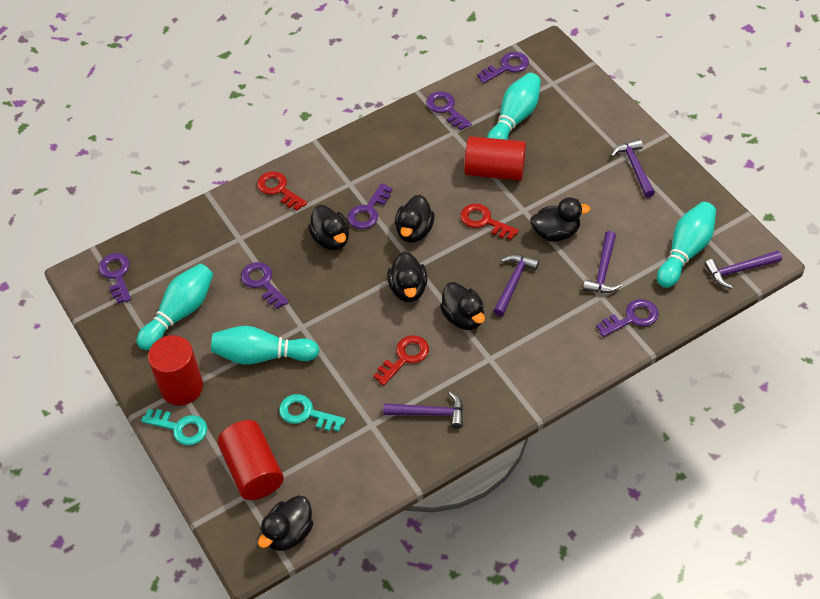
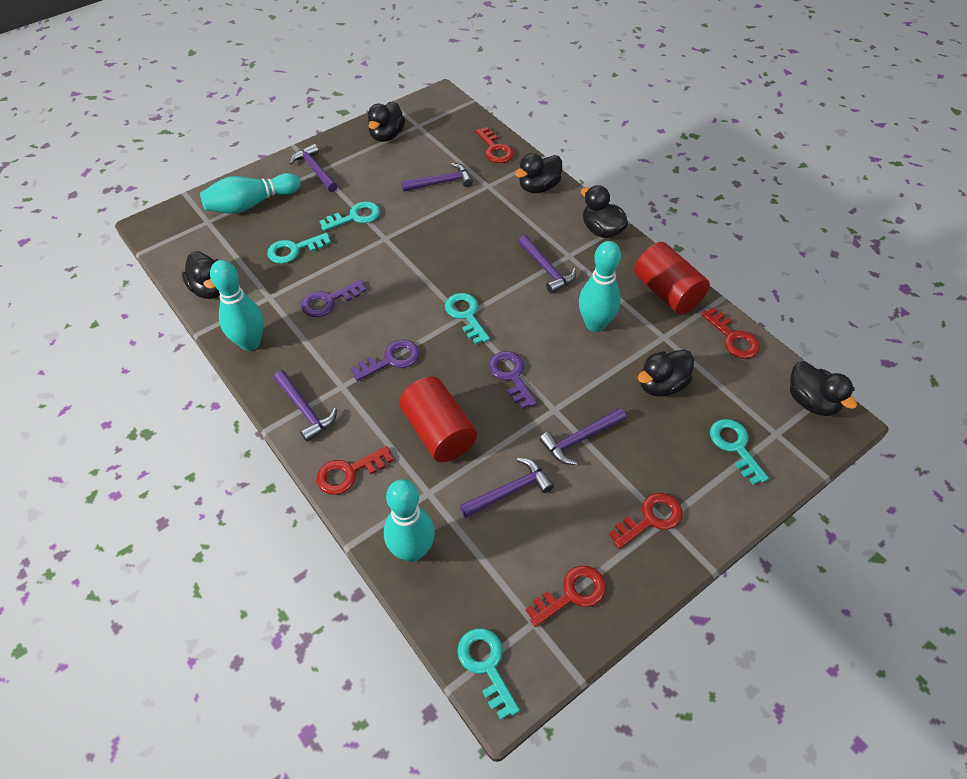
purple hammer: [383,392,463,429] [493,255,539,316] [583,231,622,293] [611,139,655,198] [704,251,782,289] = 5 -> [274,370,337,442] [289,144,337,192] [401,163,473,192] [460,458,554,518] [518,235,576,294] [539,408,626,465] = 6
purple key: [99,253,131,304] [241,262,289,309] [348,183,392,229] [426,91,472,131] [477,52,529,83] [596,299,659,337] = 6 -> [301,280,367,317] [351,340,420,381] [488,351,537,409] = 3
red cylinder: [148,335,203,406] [217,420,284,500] [464,136,526,181] = 3 -> [399,376,477,462] [634,242,710,314] = 2
red key: [257,171,307,211] [373,335,429,386] [460,203,519,240] = 3 -> [316,446,393,495] [475,127,514,163] [525,566,606,627] [609,493,683,549] [701,307,760,359] = 5
turquoise key: [141,409,207,445] [279,394,346,432] = 2 -> [267,233,331,264] [320,201,380,231] [445,293,490,345] [457,628,520,720] [710,419,769,485] = 5

